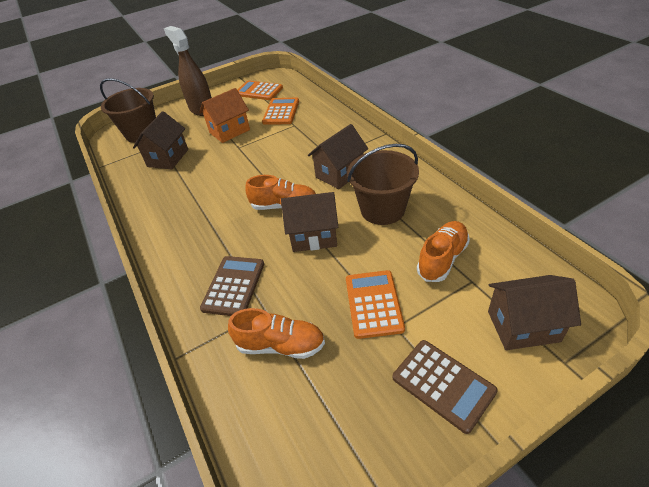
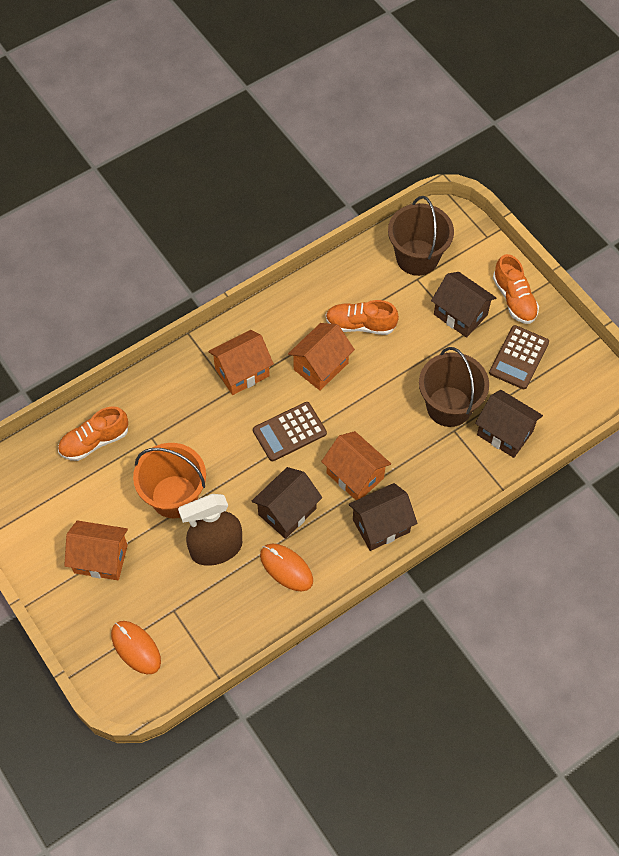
orange bucket: none = 0 -> [133,443,206,518] = 1
orange calculator: [237,80,283,100] [262,98,299,125] [346,270,405,339] = 3 -> none = 0
orange house: [199,88,250,143] = 1 -> [64,520,128,580] [208,330,274,395] [288,323,355,390] [321,431,391,500] = 4
orange mouse: none = 0 -> [111,621,161,674] [260,544,313,591] = 2

